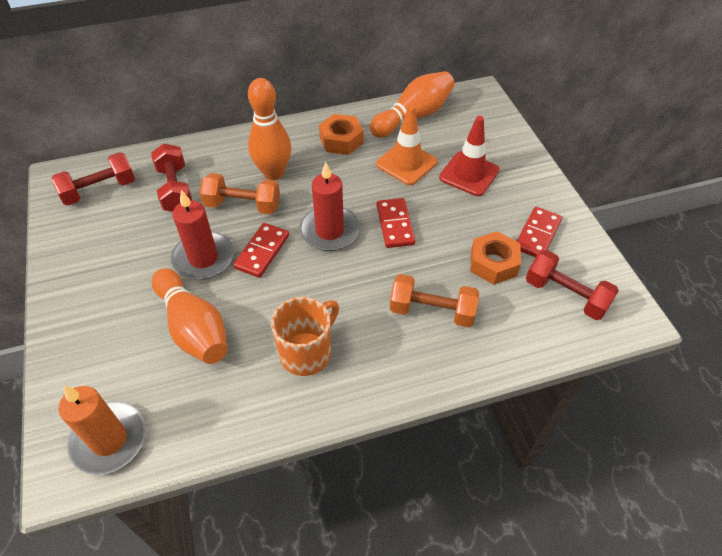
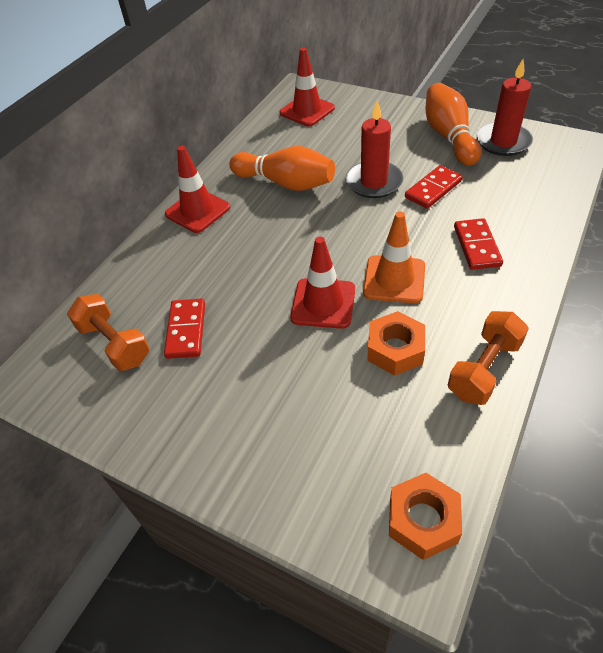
orange bowling pin: [152,268,227,364] [248,78,292,180] [370,71,455,137] = 3 -> [229,146,335,191] [426,83,481,166] = 2
orange candle: [58,386,146,475] = 1 -> none = 0
orange mug: [271,297,339,376] = 1 -> none = 0
red dumbbell: [52,152,135,206] [151,143,192,212] [526,250,619,320] = 3 -> none = 0
red traffic cone: [439,116,500,196] = 1 -> [165,146,230,233] [279,48,335,126] [290,237,355,329] = 3

